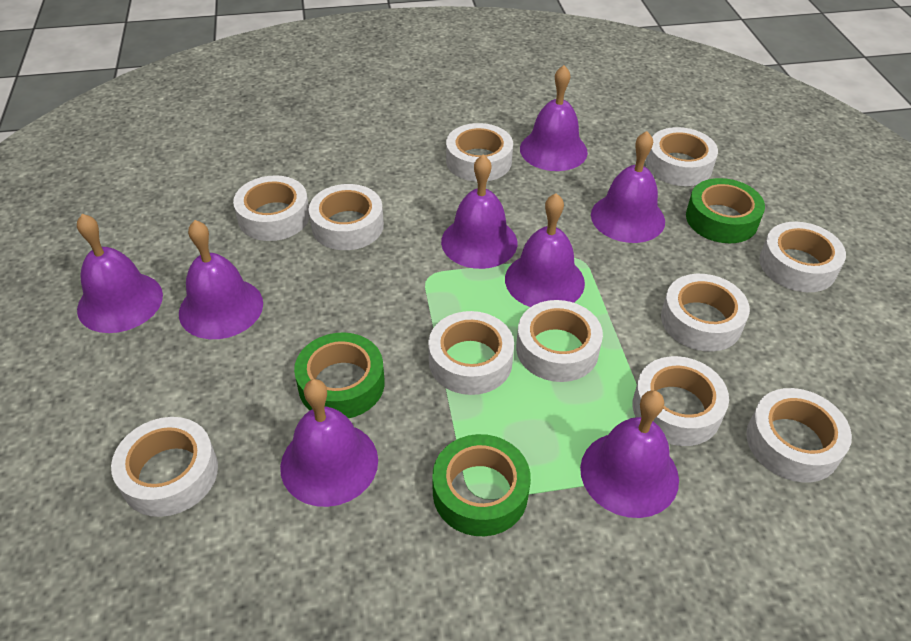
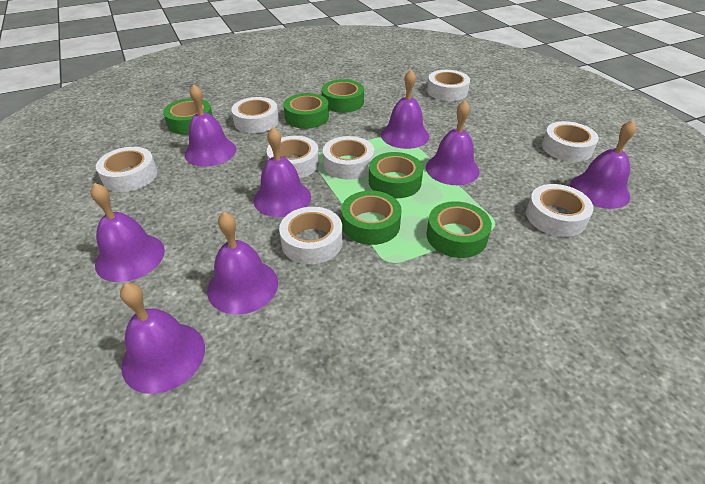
green tape: [294,332,385,418] [432,434,531,536] [686,178,765,243] = 3 -> [163,98,213,135] [283,93,329,129] [321,79,364,113] [341,191,402,245] [369,152,423,198] [426,201,492,258] = 6
white tape: [111,417,218,517] [233,175,310,241] [309,184,384,250] [428,311,514,395] [446,123,513,182] [516,300,603,382] [633,356,729,446] [646,127,718,186] [661,274,750,352] [746,388,852,483] [759,222,846,292] = 11 -> [96,147,158,192] [231,97,279,133] [267,136,319,178] [279,207,343,264] [323,136,374,180] [427,70,470,101] [526,184,594,237] [542,121,599,162] = 8

